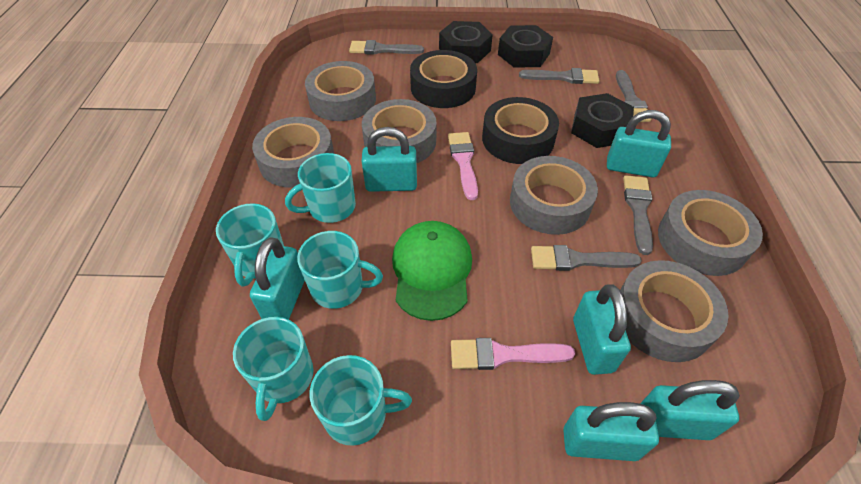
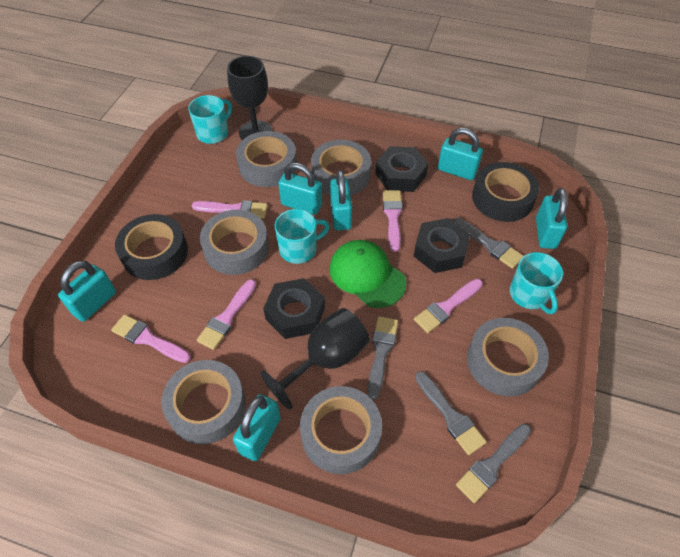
black goblet: none = 0 -> [227,56,272,140] [261,308,370,410] = 2
grey brush: [349,40,424,55] [519,68,600,84] [531,245,642,271] [616,70,651,122] [623,175,653,255] = 5 -> [367,316,398,400] [415,371,487,455] [453,218,523,269] [456,424,531,503] = 4
pink brush: [448,132,478,200] [451,338,575,370] = 2 -> [111,314,191,363] [192,200,268,219] [197,279,256,350] [383,190,403,252] [414,279,483,333] = 5
turquoise mug: [216,203,284,287] [233,317,314,421] [285,153,356,223] [297,231,383,309] [310,355,412,446] = 5 -> [188,95,232,144] [275,209,330,264] [510,252,563,314] = 3

